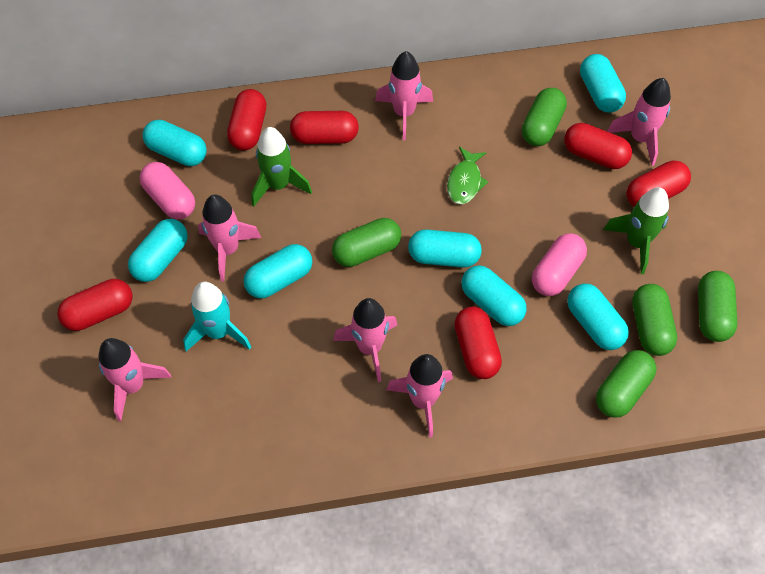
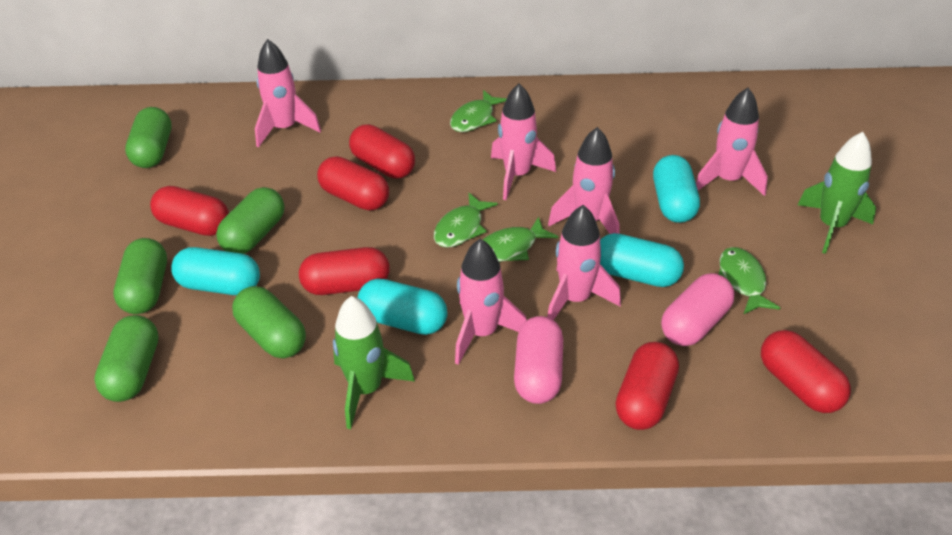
green fish: [447,147,488,204] = 1 -> [434,193,498,248] [450,90,507,132] [483,217,558,262] [719,247,780,314] = 4
turquoise capsule: [128,219,188,282] [142,120,207,166] [244,244,312,299] [408,230,482,268] [461,265,527,326] [567,284,629,350] [580,54,626,113] = 7 -> [171,247,260,295] [357,279,448,335] [600,233,684,287] [653,155,700,223] = 4
turquoise rocket: [183,281,251,351] = 1 -> none = 0

